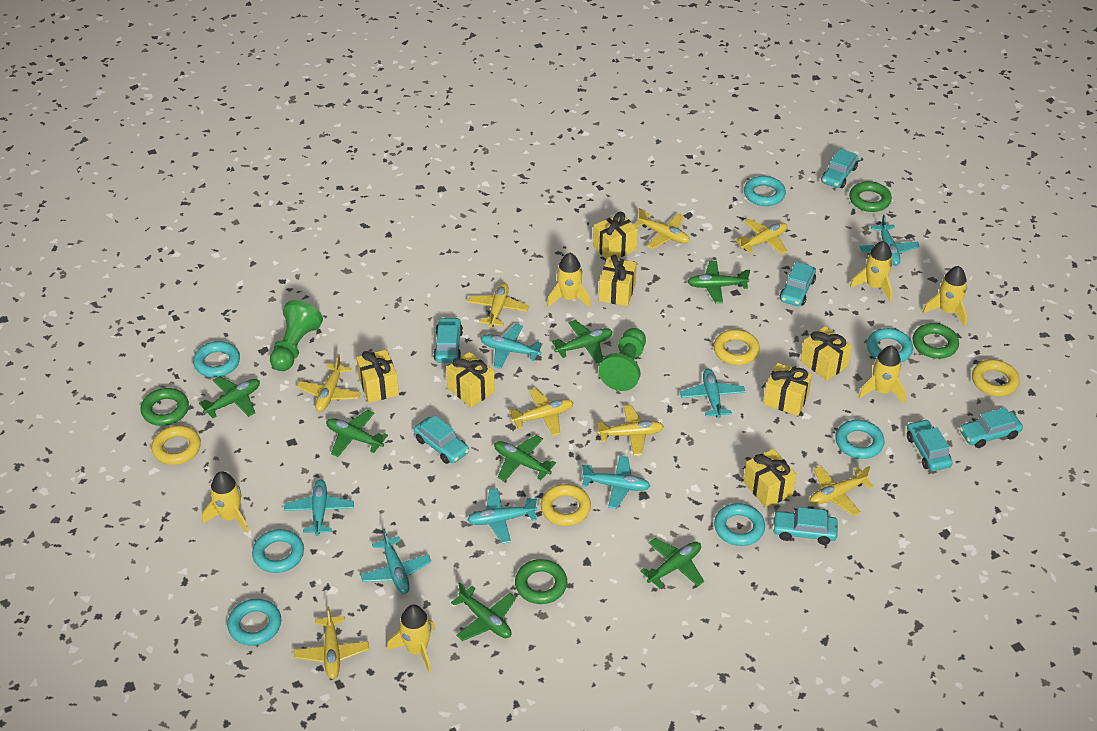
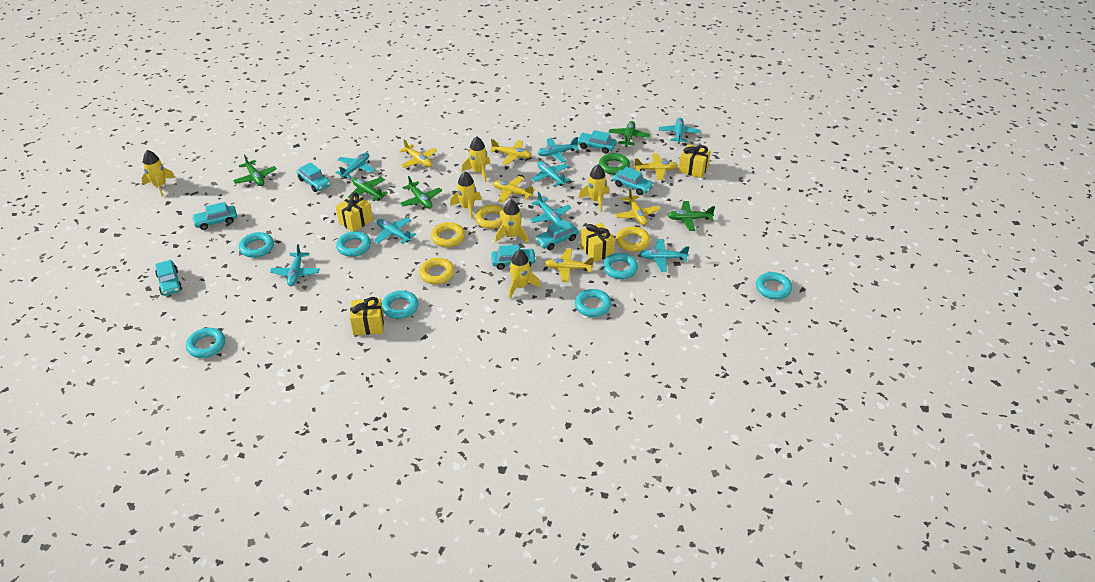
green pawn: [270,300,323,371] [598,328,646,391] = 2 -> none = 0
green plane: [199,376,260,418] [326,410,388,457] [451,583,516,641] [494,435,556,482] [552,320,613,363] [640,538,704,589] [687,261,750,303] = 7 -> [233,154,276,186] [347,177,388,201] [400,176,442,209] [609,121,650,147] [667,201,715,231] = 5
green ring: [141,388,189,426] [515,559,567,604] [849,181,892,212] [913,323,959,359] = 4 -> [599,153,630,175] = 1
turquoise plane: [284,480,354,536] [360,529,432,594] [467,488,537,544] [480,324,543,369] [582,455,650,509] [680,369,745,418] [859,215,920,266] = 7 -> [270,244,320,286] [335,152,375,178] [374,217,416,244] [529,192,571,223] [531,161,570,186] [537,137,579,163] [640,239,690,272] [659,118,700,144] = 8
yellow gift: [356,349,399,403] [446,352,495,408] [593,212,638,260] [599,255,637,306] [744,449,797,508] [763,363,812,416] [801,326,852,381] = 7 -> [336,193,373,231] [350,297,384,335] [581,223,615,262] [678,144,711,178] = 4
yellow plane: [294,606,369,679] [297,354,361,412] [467,283,529,327] [509,388,573,436] [597,405,664,456] [634,208,690,249] [735,219,788,254] [810,466,874,516] = 8 -> [399,139,437,168] [490,139,531,165] [493,176,535,203] [544,249,594,282] [615,188,660,225] [634,153,678,180] = 6

